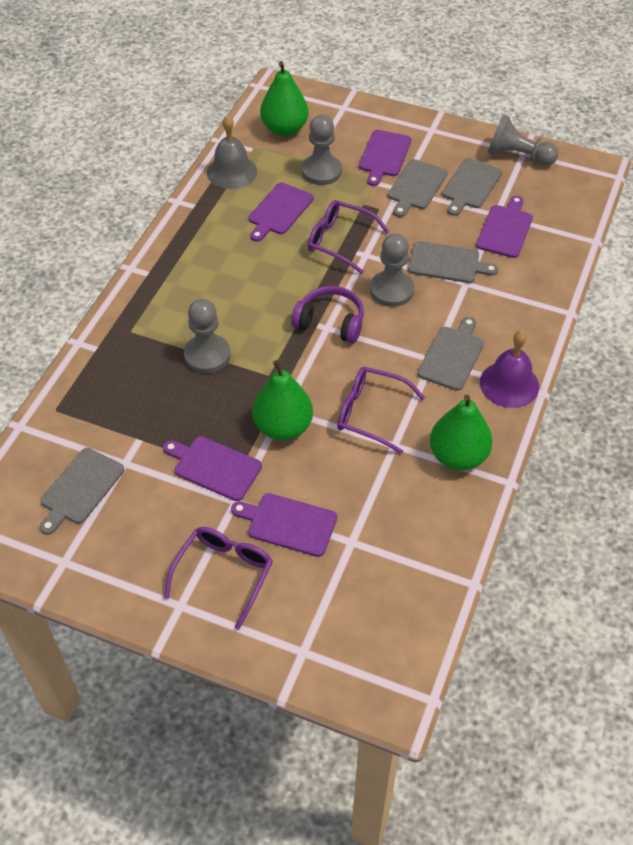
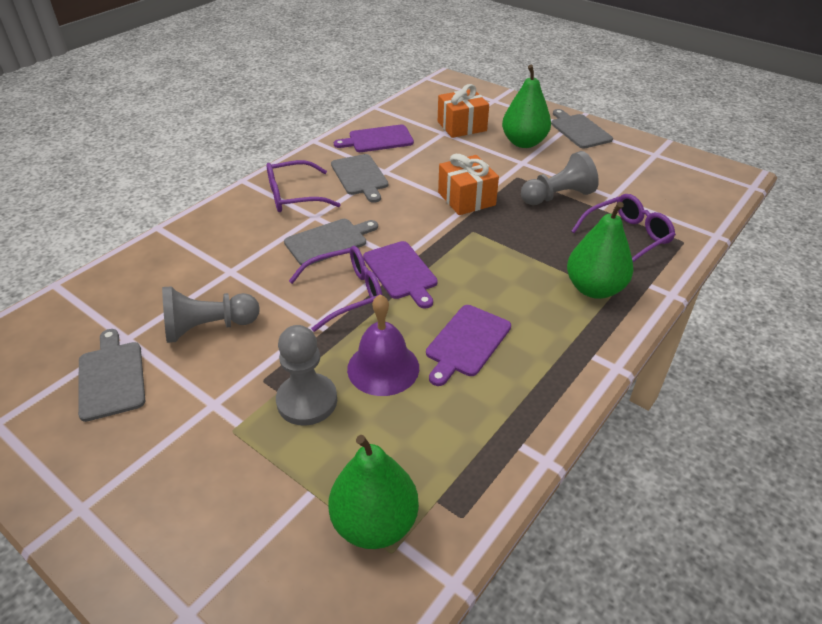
grey bell: [207,115,257,189] = 1 -> none = 0
grey cutting board: [40,448,124,535] [388,159,448,217] [408,241,498,283] [417,317,484,391] [442,158,502,216] = 5 -> [78,329,145,422] [284,219,378,265] [331,154,388,203] [551,109,613,148] = 4
grey pawn: [184,299,231,373] [302,115,342,185] [370,233,414,307] [488,114,559,166] = 4 -> [162,286,260,343] [276,325,337,426] [521,151,599,205] = 3
orange gift: none = 0 -> [438,84,489,138] [438,154,499,215] = 2
purple cutting board: [163,436,262,501] [231,493,337,557] [248,183,314,242] [359,130,412,186] [476,196,533,258] = 5 -> [334,125,414,152] [363,241,438,309] [426,305,511,386] = 3
purple headphones: [291,286,364,343] = 1 -> none = 0

